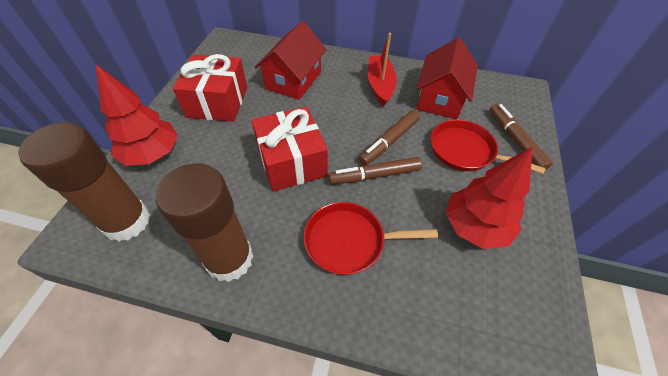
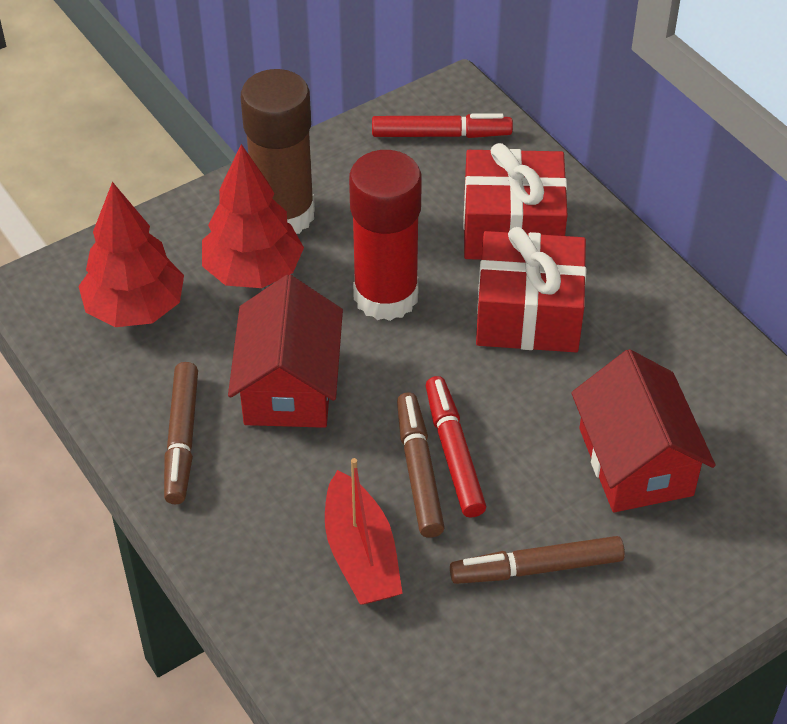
brown glue stick: [18,122,150,242] [156,164,254,282] = 2 -> [241,69,315,234] = 1
red glue stick: none = 0 -> [349,150,422,321] = 1
red marker: none = 0 -> [372,114,513,138] [426,376,486,518] = 2
red pan: [304,202,438,275] [431,119,545,174] = 2 -> none = 0

